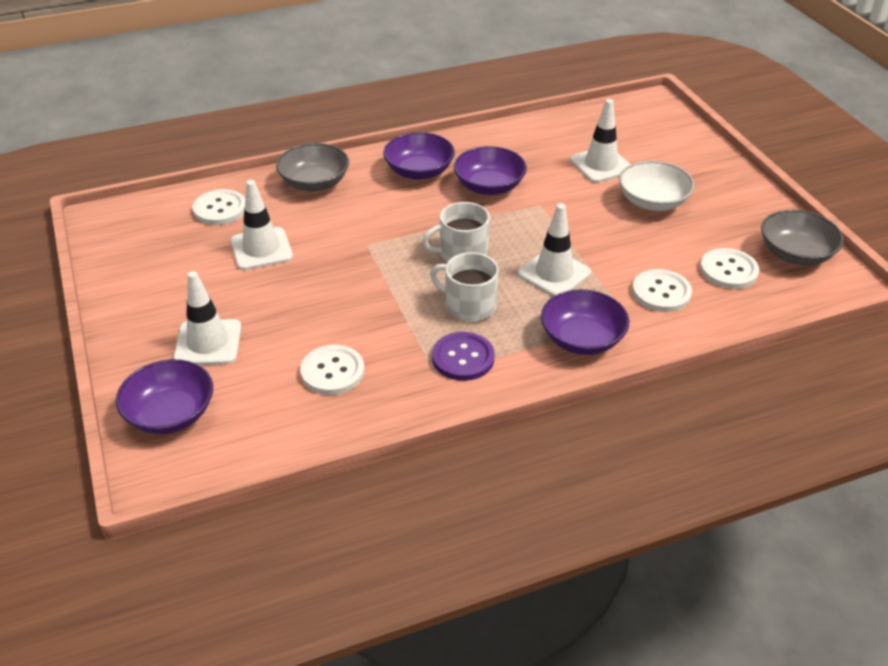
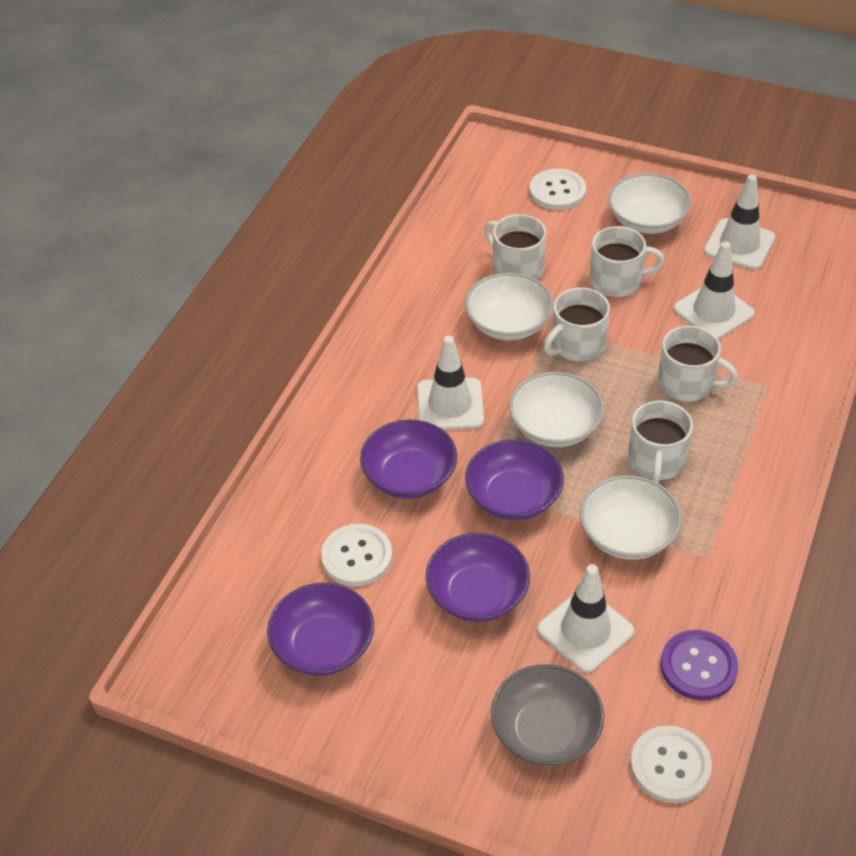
grey bowl: [276,143,349,191] [761,210,844,265] = 2 -> [491,664,604,766] = 1
white bowl: [619,161,695,211] = 1 -> [465,273,554,340] [509,372,604,447] [580,475,682,560] [608,173,692,234] = 4
white button: [193,189,245,225] [300,345,364,395] [632,269,692,312] [700,248,759,289] = 4 -> [321,524,392,586] [529,168,586,210] [630,726,712,803] = 3
white mug: [422,202,490,262] [430,252,499,322] = 2 -> [484,214,546,279] [544,287,610,361] [590,226,665,297] [628,401,693,484] [658,326,738,401] = 5

